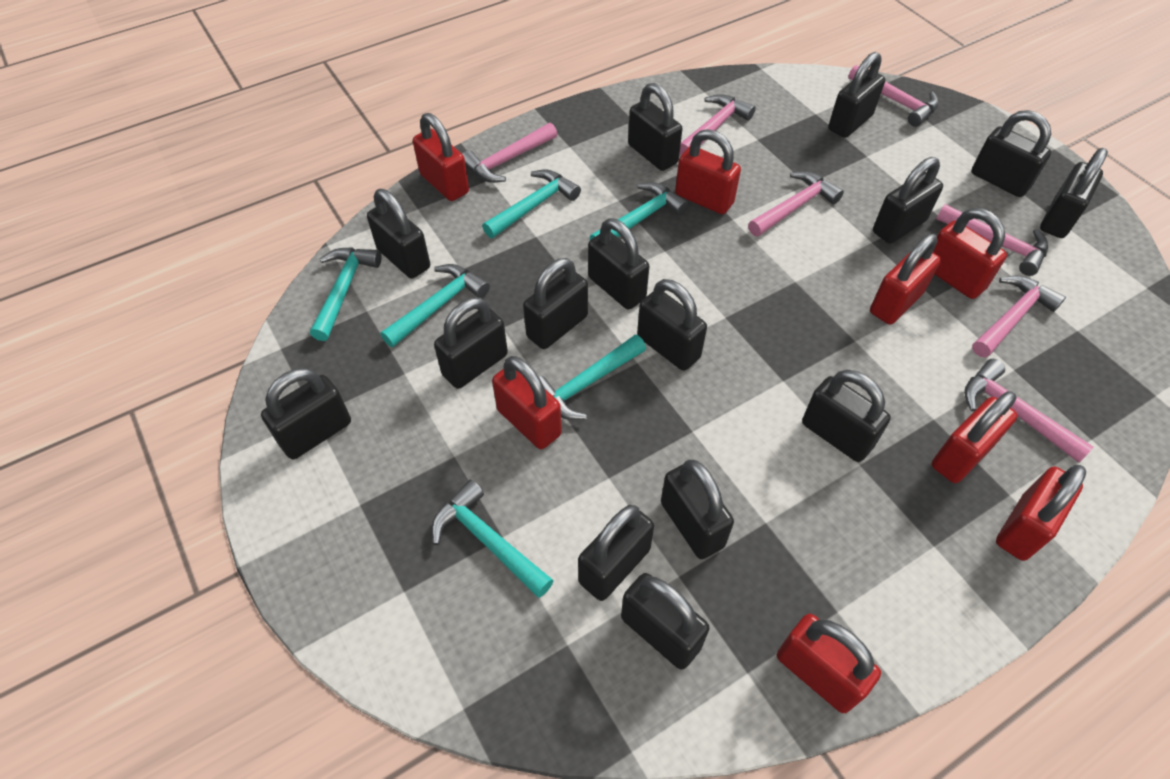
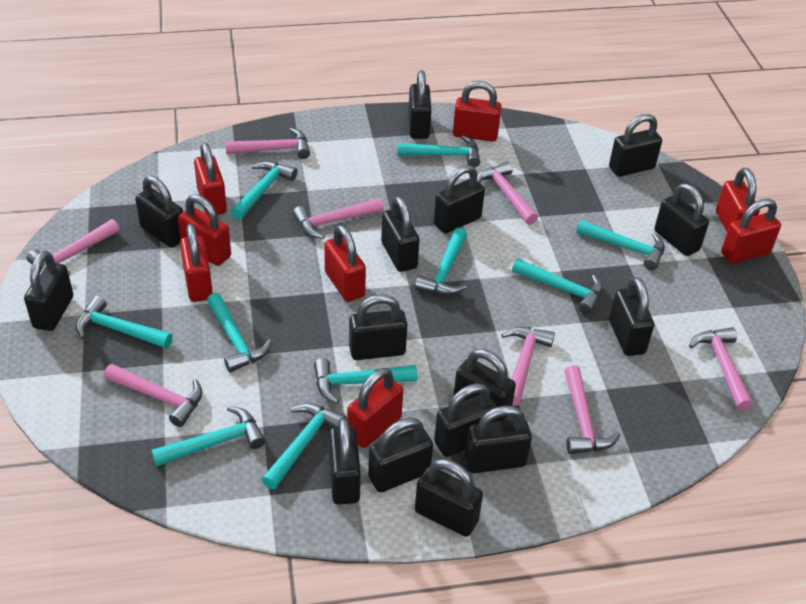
pink hammer: [462,123,557,183] [680,94,756,155] [748,171,844,236] [848,65,939,127] [936,204,1048,276] [964,359,1093,463] [972,276,1066,357] = 7 -> [27,219,120,276] [104,364,203,427] [225,128,310,159] [293,198,384,239] [477,162,538,225] [501,326,555,406] [564,365,620,454] [689,327,753,410] = 8
turquoise hammer: [310,247,382,341] [381,264,490,347] [432,480,554,598] [482,170,581,238] [538,335,646,420] [589,182,689,240] = 6 -> [76,296,172,348] [152,406,266,466] [207,293,272,373] [231,161,297,220] [262,403,347,489] [314,358,417,404] [397,135,480,167] [415,228,467,295] [512,258,603,314] [576,220,665,270] = 10

